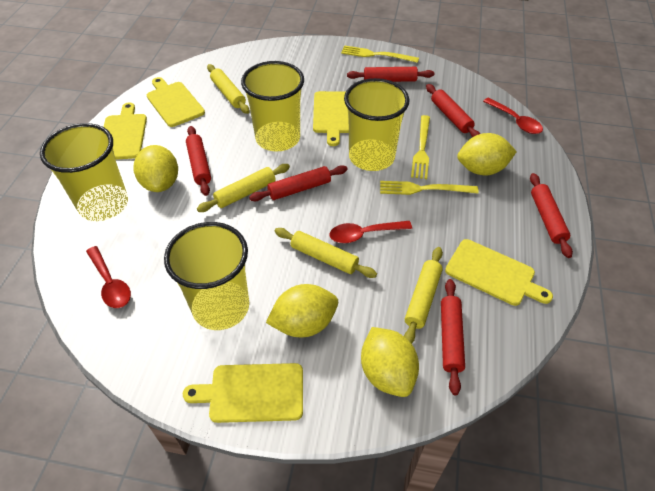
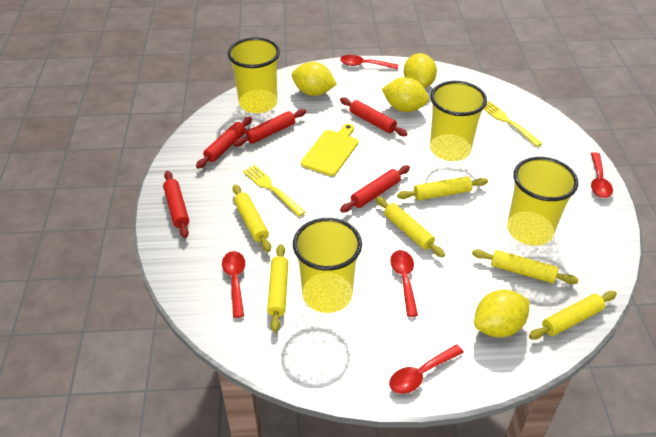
red rolling pin: [186,126,211,196] [249,165,348,201] [347,67,434,82] [426,84,480,137] [441,279,465,395] [530,173,573,258] = 6 -> [163,171,189,238] [196,117,252,169] [233,109,306,147] [340,97,408,136] [340,165,410,213] = 5
red spoon: [86,246,131,308] [330,221,412,243] [483,97,543,134] = 3 -> [222,251,245,318] [340,55,398,69] [389,344,464,394] [390,250,418,317] [591,152,613,198] = 5
yellow cutting board: [104,103,147,160] [147,77,205,127] [183,363,303,423] [313,91,349,146] [445,239,553,306] = 5 -> [301,124,358,176] = 1
yellow fork: [341,45,419,63] [380,181,478,195] [411,115,430,179] = 3 -> [243,165,306,217] [484,101,543,147] = 2
yellow rolling pin: [197,164,290,212] [207,64,249,114] [275,228,377,278] [404,247,443,343] = 4 -> [233,184,271,252] [267,244,288,332] [376,197,445,258] [397,176,488,200] [472,249,579,284] [529,291,617,340] = 6

